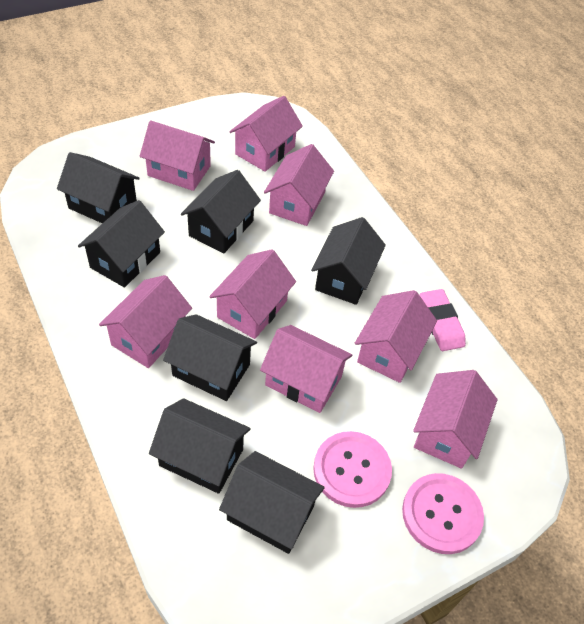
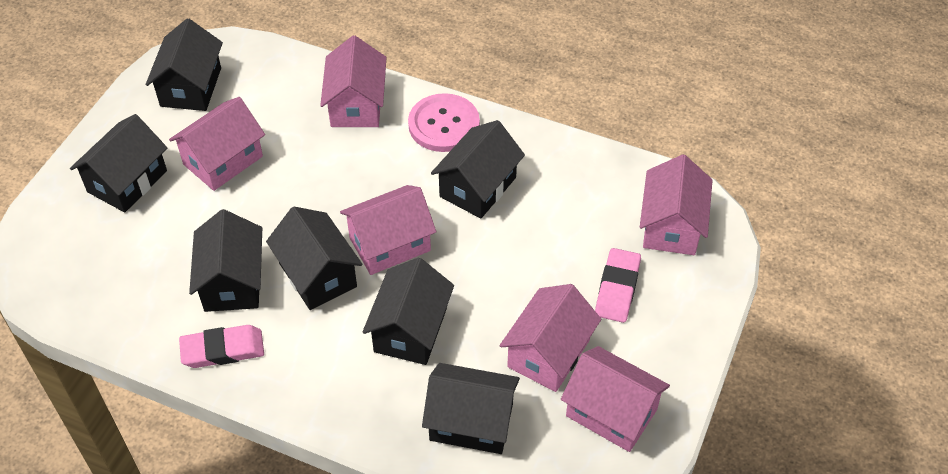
pink button: [313,431,392,508] [402,473,484,554] = 2 -> [408,93,480,152] = 1
pink eraser: [420,289,466,351] = 1 -> [179,325,264,368] [595,248,641,323] = 2
pink house: [99,275,192,368] [140,120,215,191] [209,249,296,339] [229,96,303,172] [260,325,352,413] [264,144,334,226] [355,290,437,383] [413,370,497,469] = 8 -> [169,97,265,191] [320,36,387,127] [340,185,436,275] [500,284,601,392] [561,346,670,452] [640,155,713,255] = 6

